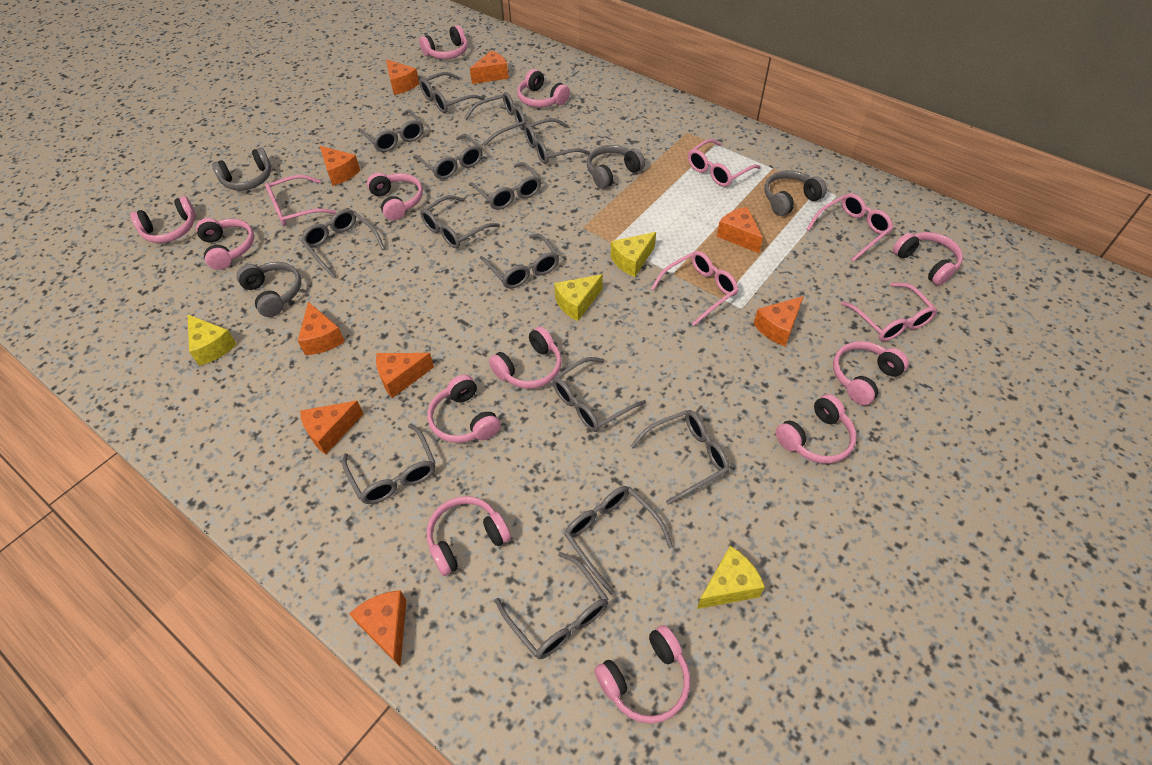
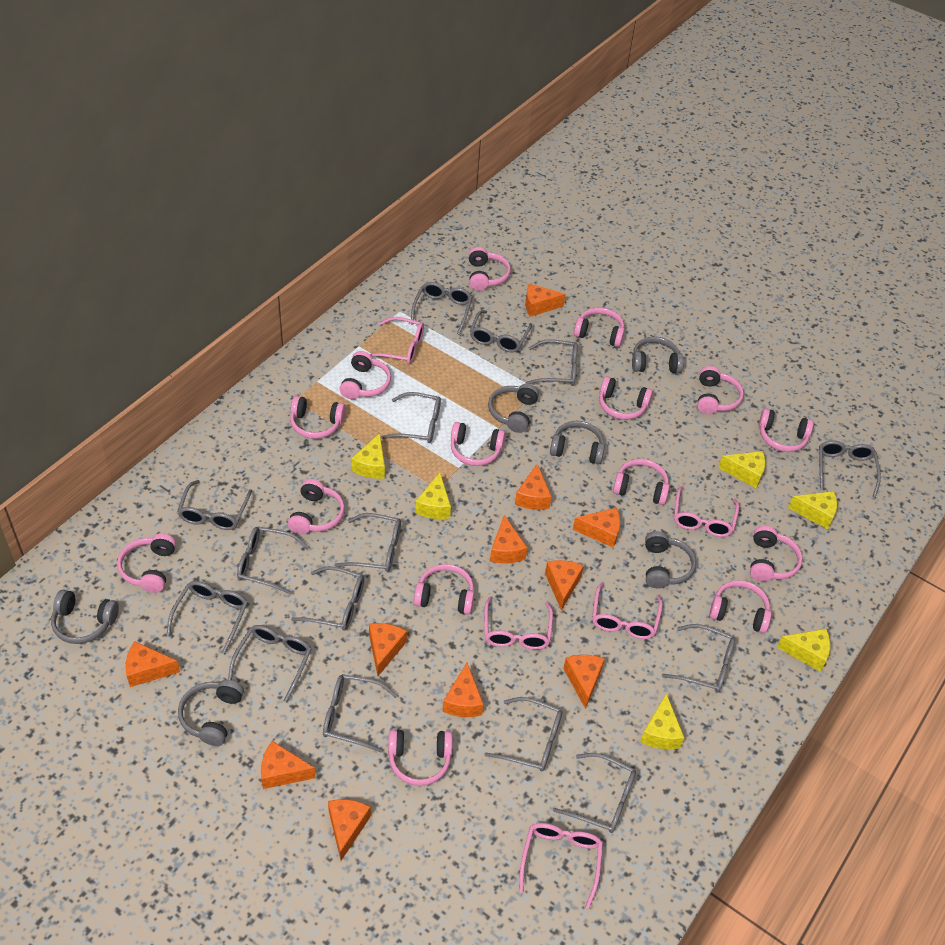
grey glasses: [301,209,385,278] [342,424,436,504] [358,109,423,152] [413,134,483,179] [419,72,485,113] [420,195,500,249] [464,92,526,146] [469,162,541,210] [480,234,559,289] [495,552,608,659] [524,118,590,164] [553,357,646,432] [564,486,673,595] [630,410,730,505] = 14 -> [166,581,248,654] [177,480,252,530] [228,625,312,702] [237,527,309,595] [291,566,364,631] [323,674,398,753] [335,513,401,572] [381,392,441,443] [411,282,472,335] [470,310,532,352] [484,697,562,772] [526,339,578,386] [553,753,636,833] [662,624,735,692] [819,440,881,497] = 15
grey headphones: [212,147,271,191] [236,262,301,317] [587,145,645,189] [764,170,827,216] = 4 -> [51,590,119,644] [178,680,244,746] [488,384,539,433] [550,421,605,465] [632,336,684,374] [645,531,696,588] = 6
orange cheese: [298,302,345,355] [300,401,363,455] [320,146,360,186] [349,590,407,667] [376,353,434,398] [386,59,419,95] [470,50,509,84] [717,207,763,253] [754,296,804,346] = 9 -> [126,641,180,687] [261,741,316,789] [328,799,371,860] [369,623,407,676] [442,663,484,717] [490,515,528,564] [515,464,552,510] [525,283,566,317] [545,560,584,611] [563,655,605,709] [573,508,620,548] = 11
pink headphones: [130,196,196,243] [196,218,254,270] [367,172,423,221] [419,25,468,59] [427,375,501,443] [427,496,511,576] [489,327,562,389] [517,69,570,107] [594,625,690,724] [775,394,857,464] [833,341,909,405] [893,232,963,286] = 12 -> [117,534,176,593] [288,479,345,534] [290,396,346,439] [340,351,391,399] [388,729,453,786] [414,564,474,615] [451,422,505,466] [469,247,511,291] [574,308,625,347] [599,376,653,420] [613,459,670,505] [697,366,744,414] [709,580,772,633] [750,526,803,582] [759,408,814,452] = 15
yellow cheese: [187,314,237,366] [554,274,603,321] [610,232,656,277] [697,546,765,609] = 4 -> [351,433,385,479] [415,473,451,519] [640,694,684,749] [718,451,765,488] [777,629,830,672] [788,491,837,529] = 6

